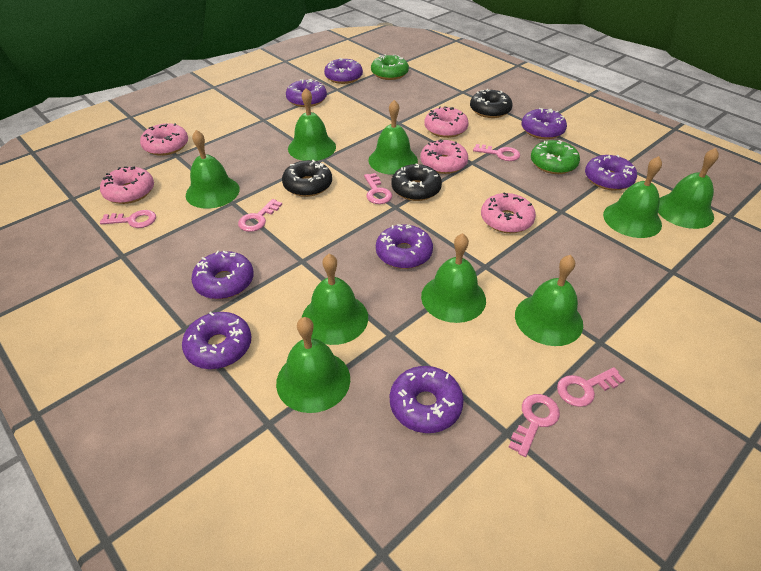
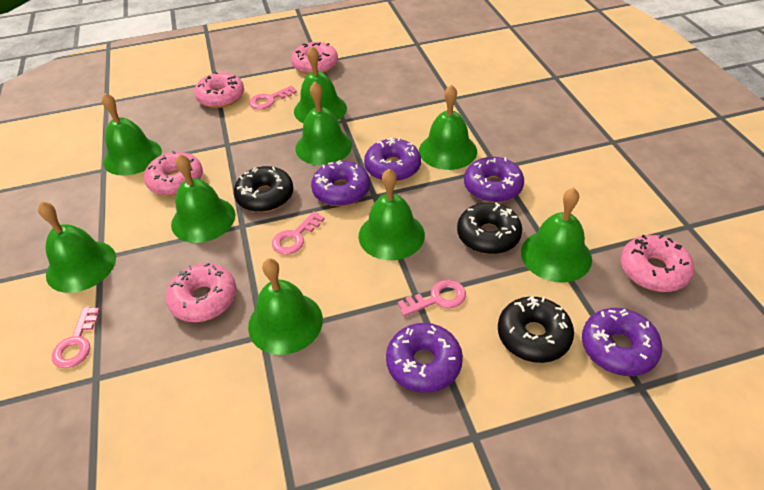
green donut: [371,54,409,80] [531,140,580,174] = 2 -> none = 0
pink key: [100,210,156,228] [238,199,282,232] [364,173,392,204] [473,144,520,161] [509,394,560,457] [557,367,625,407] = 6 -> [52,307,100,368] [249,86,297,110] [272,211,325,255] [398,280,466,316] = 4
purple donut: [182,312,251,369] [191,251,254,299] [286,79,327,107] [324,58,363,84] [376,224,433,269] [390,366,464,433] [522,108,567,139] [585,155,637,191] = 8 -> [311,160,370,206] [364,137,421,182] [386,323,463,393] [464,157,524,203] [582,308,662,376] = 5

